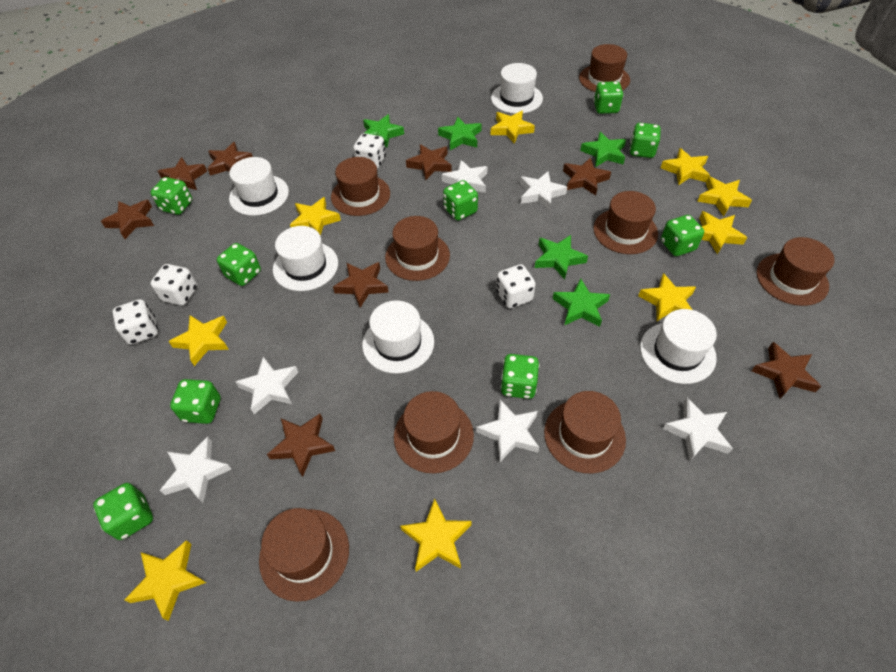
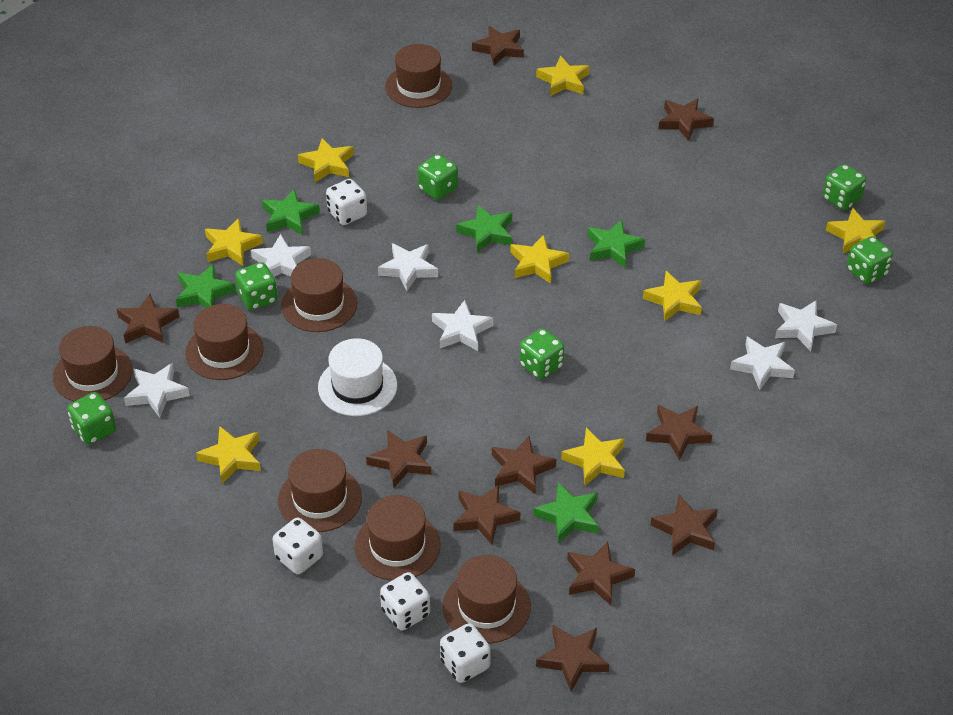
brown hat: [259,508,349,602] [331,157,390,216] [385,216,450,281] [394,391,474,473] [544,391,626,473] [579,44,630,92] [594,191,658,254] [757,237,835,306] = 8 -> [53,326,133,402] [185,304,264,380] [278,449,362,532] [281,258,357,332] [355,495,440,581] [385,44,452,108] [443,555,531,643] = 7
brown star: [101,200,154,239] [158,157,207,190] [207,142,253,176] [267,414,335,477] [333,262,389,308] [406,144,452,180] [563,157,611,195] [751,342,821,399] = 8 -> [117,294,180,343] [366,430,431,488] [454,484,520,545] [472,26,524,65] [492,436,556,494] [536,625,609,691] [567,542,635,605] [646,405,712,460] [650,495,718,555] [659,99,714,141] = 10
green dice: [93,483,153,540] [150,177,192,215] [170,379,221,424] [217,243,261,286] [443,180,478,220] [501,354,539,399] [594,81,624,114] [629,123,661,158] [661,215,704,256] = 9 -> [68,392,116,445] [235,262,278,310] [418,154,458,200] [520,328,564,379] [823,164,866,210] [847,236,893,284] = 6
white hat: [229,157,289,216] [273,226,338,291] [362,300,434,374] [491,63,543,114] [640,309,717,384] = 5 -> [318,338,397,416] = 1
yellow star: [125,540,206,621] [168,315,229,366] [290,197,341,236] [400,498,471,572] [491,111,535,144] [638,273,696,322] [661,148,710,185] [697,177,752,216] [699,211,747,254] = 9 -> [196,426,261,484] [205,218,263,266] [298,138,354,182] [510,235,569,284] [536,56,590,96] [561,428,625,486] [643,271,702,321] [826,208,886,254] = 8

